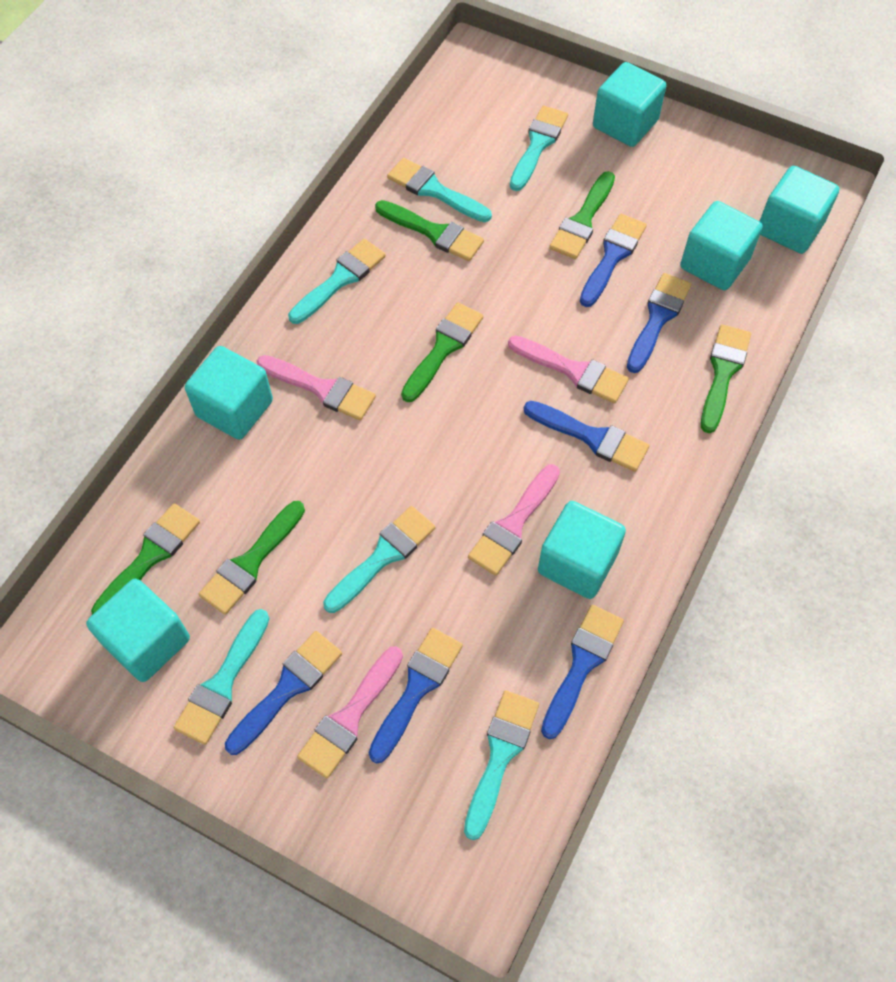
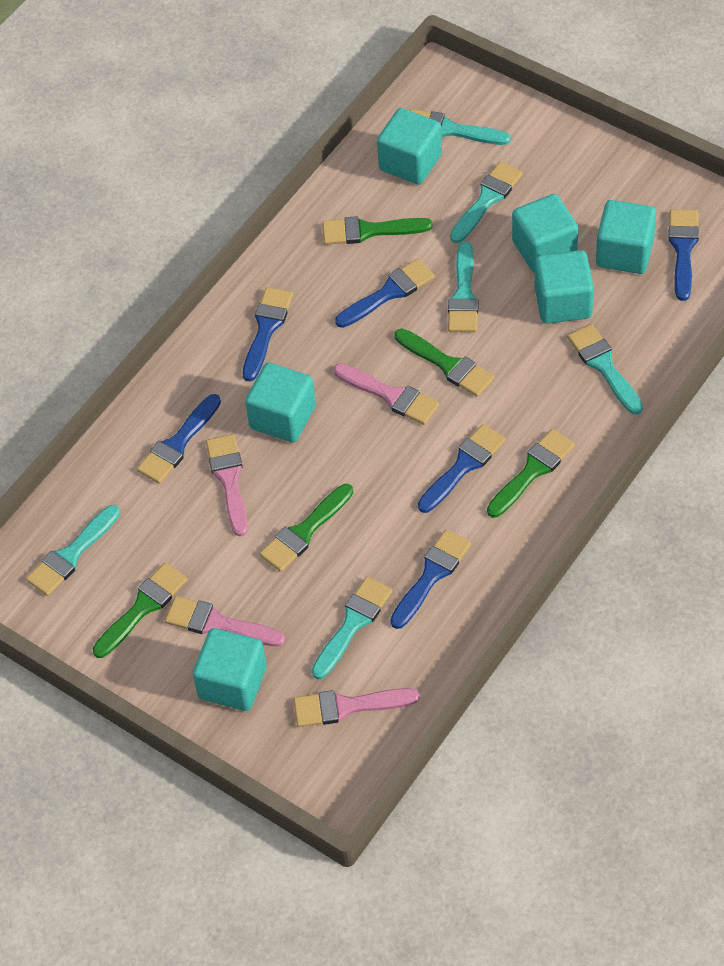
green brush: [91,503,200,615] [199,501,305,615] [375,200,484,261] [401,302,483,402] [549,171,615,259] [701,324,751,433] = 6 -> [93,563,187,658] [259,484,353,572] [322,216,433,245] [395,329,495,397] [487,429,575,518] = 5

